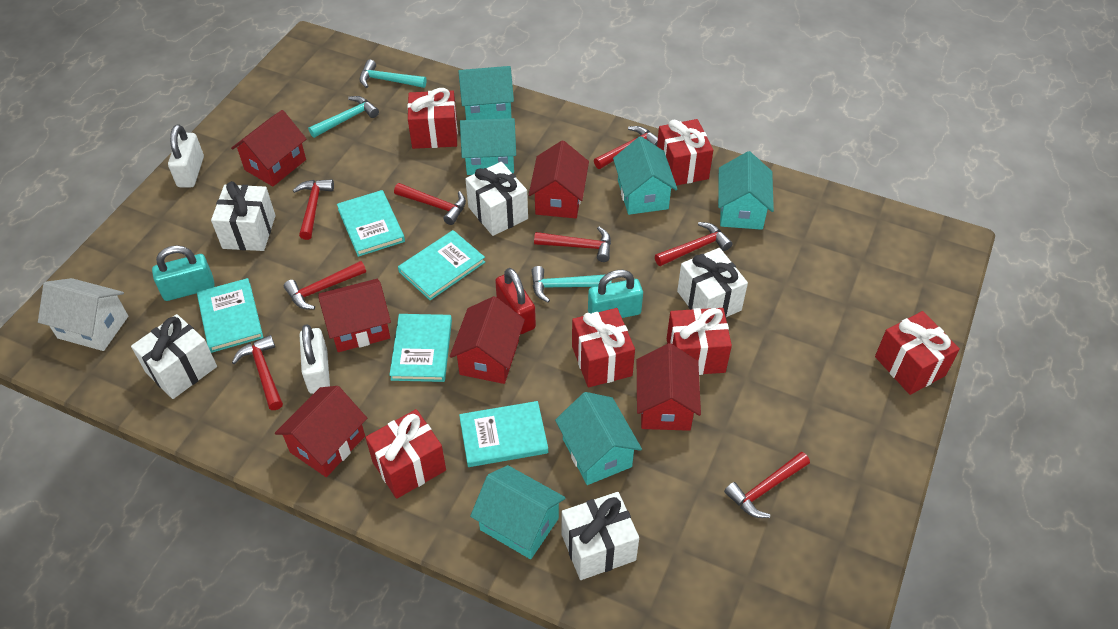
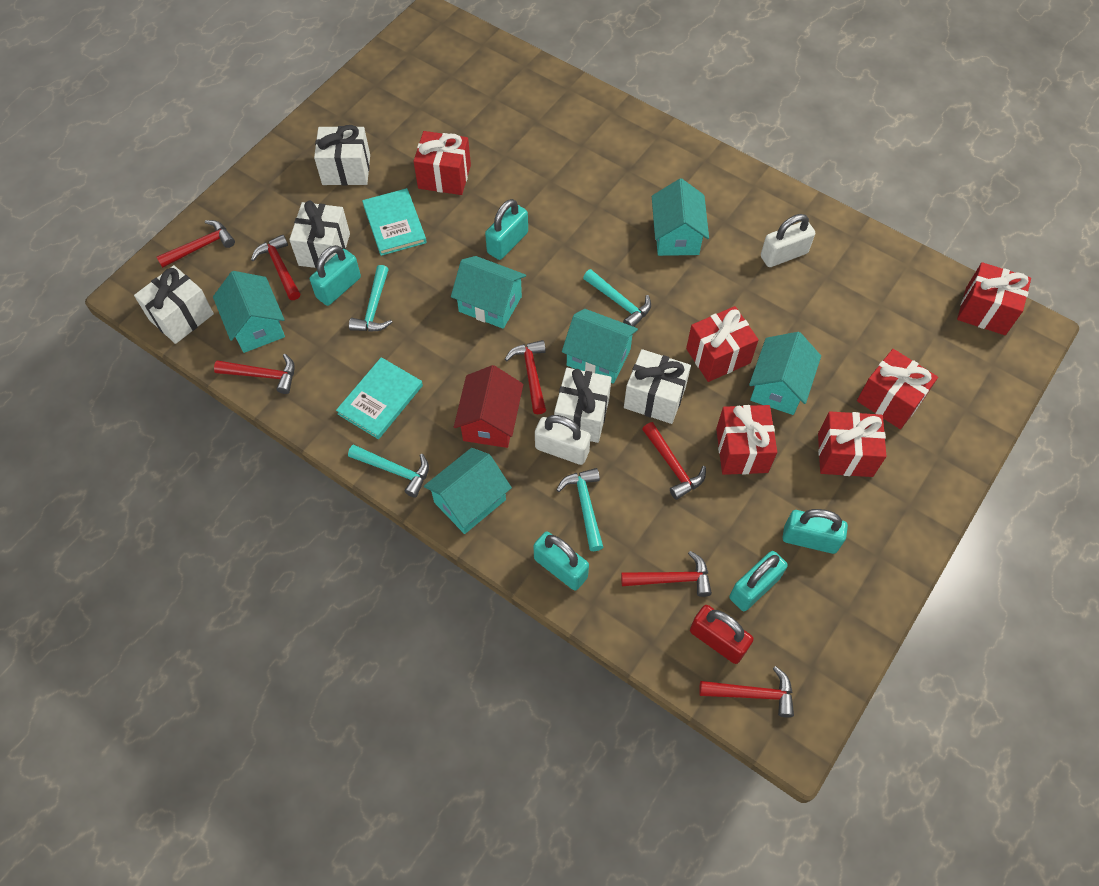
red hammer: [232,335,283,410] [284,261,366,310] [293,179,334,240] [394,183,466,225] [534,227,611,262] [594,126,658,169] [655,222,732,266] [724,452,810,518] = 8 -> [156,220,235,268] [214,354,295,394] [251,234,300,300] [505,340,546,414] [621,551,712,597] [642,422,706,500] [699,666,794,717] = 7
red house: [231,110,306,187] [275,386,367,477] [318,279,391,352] [450,296,525,384] [529,141,589,219] [637,343,701,431] = 6 -> [454,365,523,448] = 1
turquoise book: [197,278,263,353] [337,190,405,257] [389,314,452,382] [398,230,485,300] [459,401,548,467] = 5 -> [336,357,423,439] [362,188,426,256] = 2
turquoise hammer: [308,96,379,138] [360,60,427,88] [531,266,612,303] = 3 -> [348,445,429,498] [349,265,392,332] [556,468,603,551] [583,269,651,327] = 4
turquoise padlock: [152,245,215,301] [588,270,643,318] = 2 -> [310,245,361,306] [485,199,528,260] [533,531,589,591] [729,551,788,611] [783,509,848,554] = 5
white house: [38,278,128,351] = 1 -> none = 0

